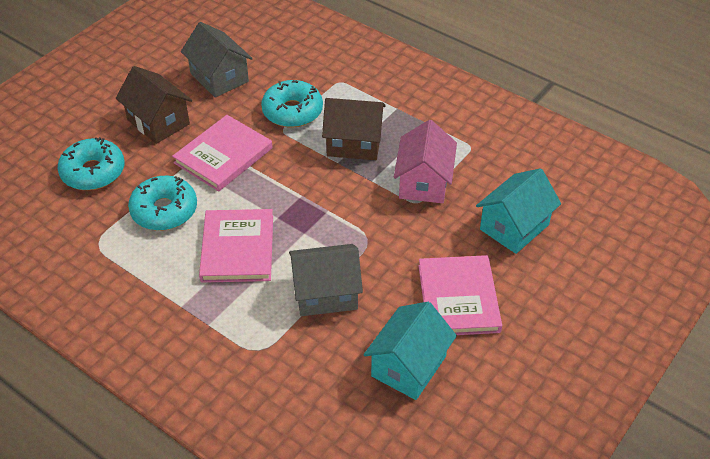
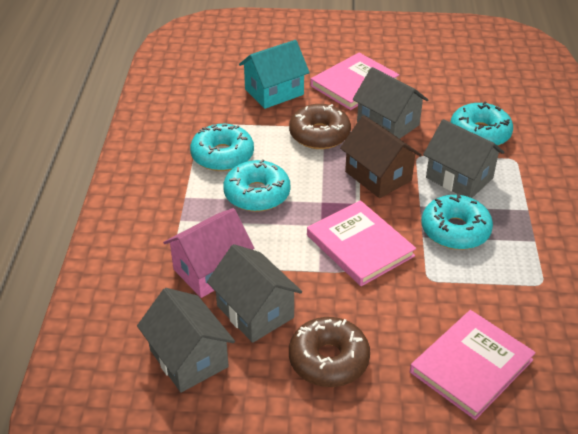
brown donut: none = 0 -> [289,104,351,149] [289,317,370,387] = 2
brown house: [116,66,192,144] [322,98,386,160] = 2 -> [340,115,422,198] = 1
grey house: [181,22,253,98] [289,244,363,316] = 2 -> [137,288,235,392] [207,244,302,343] [353,67,428,139] [423,119,504,198] = 4
turquoise donut: [58,137,124,190] [128,176,197,231] [261,80,323,128] = 3 -> [190,124,254,171] [223,159,290,212] [421,194,493,250] [451,102,513,146] = 4
turquoise house: [363,302,457,400] [476,168,561,254] = 2 -> [239,40,310,109] = 1

